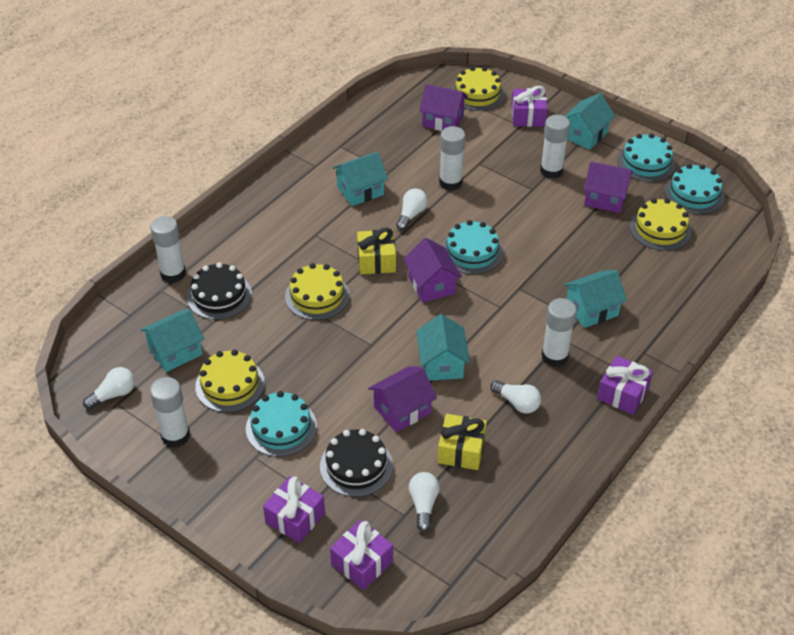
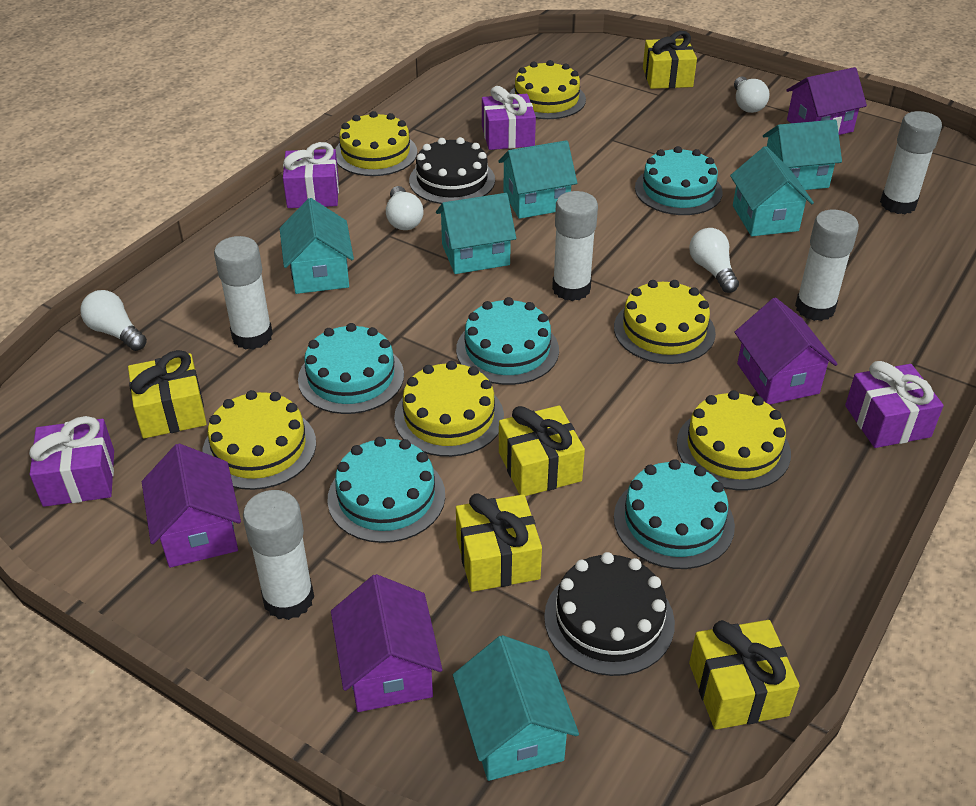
turquoise cake: [246,391,317,457] [442,220,503,275] [617,133,676,182] [664,164,725,214] = 4 -> [298,323,404,414] [328,437,445,543] [456,297,559,385] [614,459,735,569] [635,146,723,215] = 5
turquoise house: [140,309,204,372] [333,152,388,206] [416,314,470,381] [564,270,627,328] [565,93,615,150] = 5 -> [279,198,354,294] [436,193,516,274] [453,635,579,781] [498,140,577,219] [730,146,814,236] [763,120,842,190] = 6
yellow cake: [195,350,265,412] [285,263,350,320] [451,66,505,111] [630,198,692,251] = 4 -> [202,390,316,490] [335,111,417,176] [394,361,504,457] [509,60,586,119] [614,280,716,364] [677,390,791,490] = 6
yellow gift: [357,228,396,274] [438,414,487,470] = 2 -> [128,350,207,438] [456,493,542,592] [499,406,585,496] [643,31,697,89] [689,620,800,730] = 5

